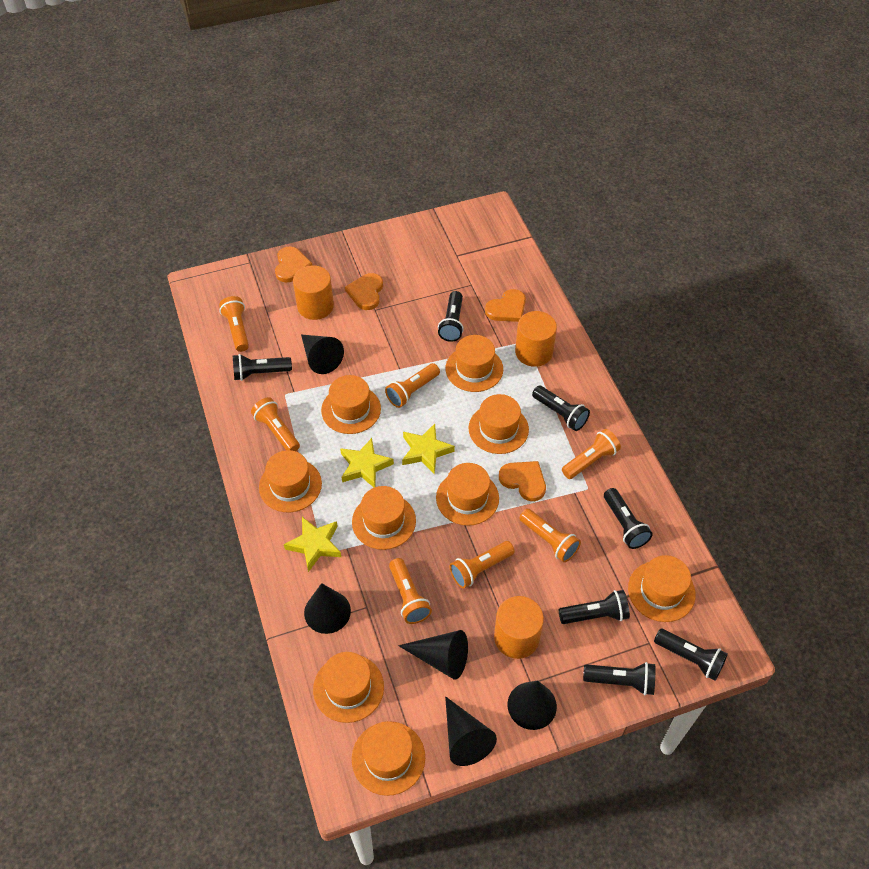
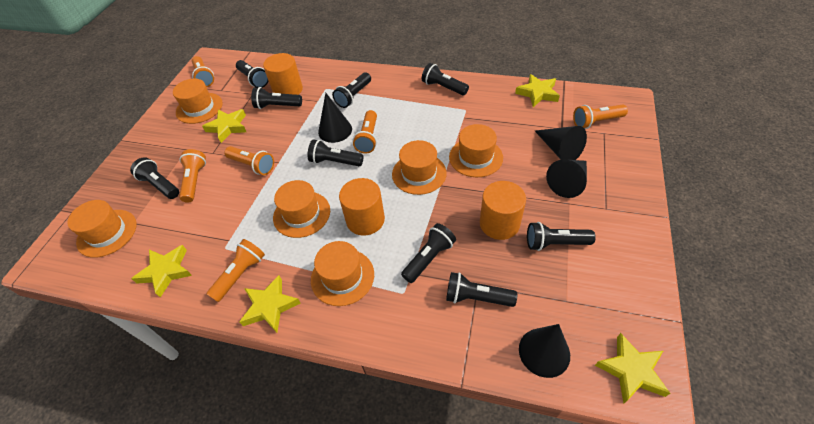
black cone: [301,335,344,374] [304,583,351,634] [398,630,468,680] [445,696,497,766] [507,681,557,730] = 5 -> [318,93,352,143] [519,324,570,378] [535,126,587,160] [546,159,587,198] = 4
black flashlight: [233,354,292,381] [438,291,464,342] [532,386,590,431] [558,590,630,624] [583,662,655,695] [604,488,653,549] [654,629,728,681] = 7 -> [130,157,179,199] [236,60,268,88] [251,87,302,109] [308,139,364,166] [332,72,371,108] [401,223,456,283] [422,63,469,95] [446,272,517,307] [527,222,596,251] = 9
orange flashlight: [219,296,249,352] [251,397,300,451] [385,363,440,408] [389,558,432,624] [450,541,515,589] [519,509,581,562] [562,429,621,479] = 7 -> [179,149,206,203] [192,56,214,87] [207,239,265,302] [224,146,274,175] [353,110,377,154] [573,104,628,129] = 6
orange hat: [259,450,322,512] [313,652,384,723] [321,375,381,434] [352,486,416,550] [352,721,425,796] [436,463,499,526] [445,335,503,392] [468,394,529,454] [628,555,696,622] = 9 -> [67,200,137,258] [173,79,223,124] [273,180,330,238] [311,241,374,306] [392,140,447,195] [449,124,503,177] = 6
orange heart: [275,246,312,283] [345,273,383,310] [485,289,526,322] [499,461,546,501] = 4 -> none = 0
yellow star: [284,517,341,572] [340,438,394,487] [402,424,455,474] = 3 -> [131,245,192,298] [202,109,246,143] [239,275,301,333] [515,74,560,107] [595,333,670,404] = 5

